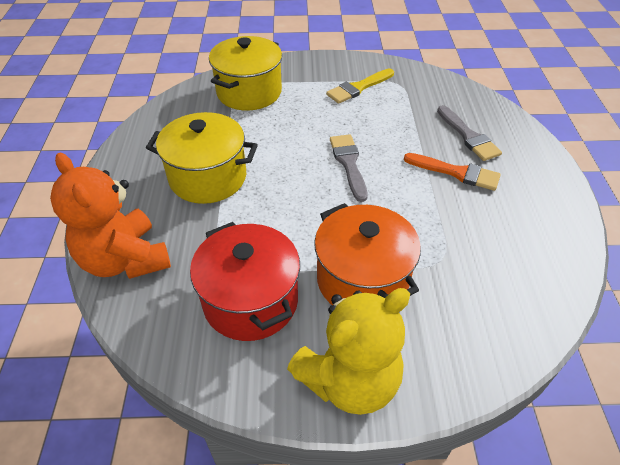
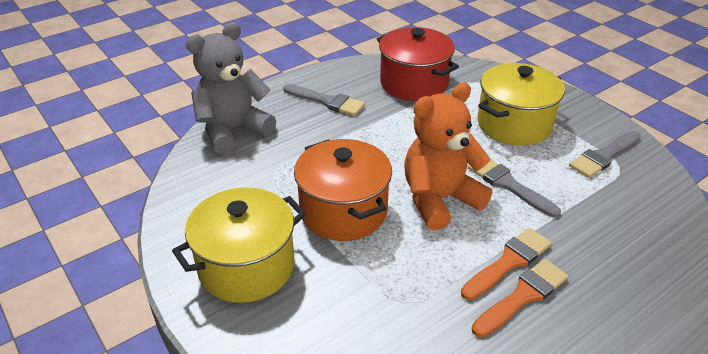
grey brush: [330,134,368,202] [437,105,502,161] = 2 -> [283,84,365,116] [468,160,561,218] [569,131,641,178] = 3
grey teddy bear: none = 0 -> [186,22,276,155] = 1
orange brush: [404,153,501,191] = 1 -> [461,228,552,300] [471,259,568,337] = 2
yellow brush: [326,68,394,104] = 1 -> none = 0
yellow teddy bear: [287,288,410,415] = 1 -> none = 0

